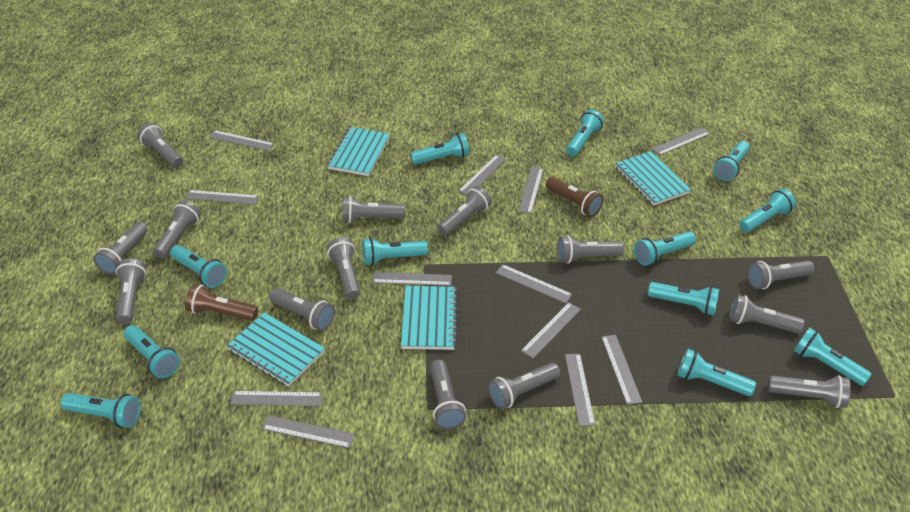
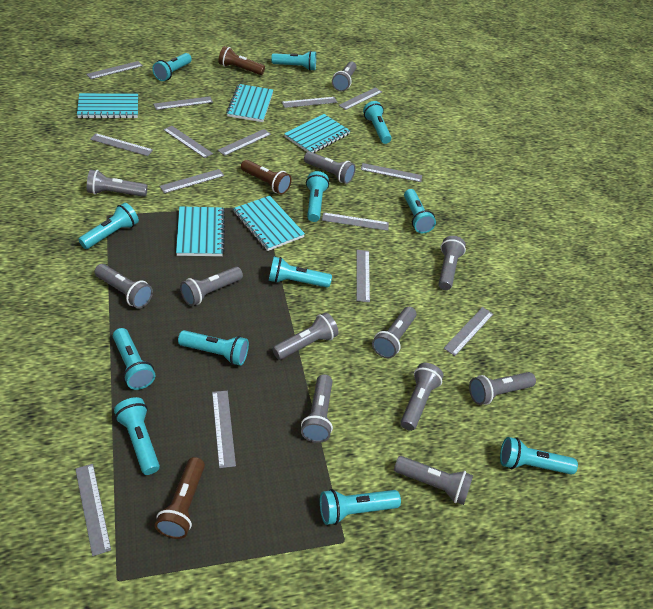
brown flashlight: [185,284,258,321] [546,177,603,217] = 2 -> [155,457,205,539] [218,46,265,75] [241,160,292,195] = 3
grey flashlight: [93,222,148,274] [116,258,146,324] [137,123,183,168] [153,200,201,259] [269,288,335,331] [327,237,360,299] [343,196,404,223] [430,360,466,430] [437,186,492,236] [488,362,560,410] [557,236,624,263] [729,294,805,333] [747,260,815,289] [768,375,850,408] = 14 -> [87,170,148,197] [94,264,153,309] [180,267,243,306] [272,312,339,360] [301,374,333,443] [304,152,356,184] [332,61,357,91] [372,307,417,358] [394,456,473,505] [401,363,444,431] [439,236,466,290] [469,372,536,405] = 12
grey ruler: [185,190,259,204] [209,130,274,151] [230,391,322,406] [262,415,355,448] [372,272,452,286] [458,155,506,195] [496,264,572,303] [518,167,543,214] [521,302,581,359] [565,353,595,426] [601,335,642,405] [652,128,710,155] = 12 -> [75,464,111,556] [86,61,143,79] [90,133,153,156] [153,96,213,110] [159,169,224,193] [163,126,213,158] [212,391,236,468] [218,129,271,156] [282,97,338,108] [322,212,389,231] [339,88,382,110] [356,250,370,302] [361,163,422,182] [443,307,493,356] = 14
turquoise notebook: [227,312,325,387] [327,127,390,176] [401,286,458,350] [615,151,691,206] = 4 -> [77,93,138,119] [176,206,225,256] [226,84,273,122] [233,196,305,251] [284,114,350,153] = 5

